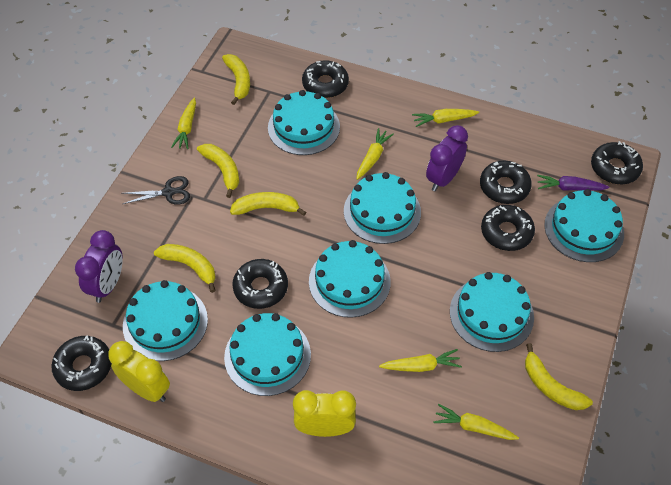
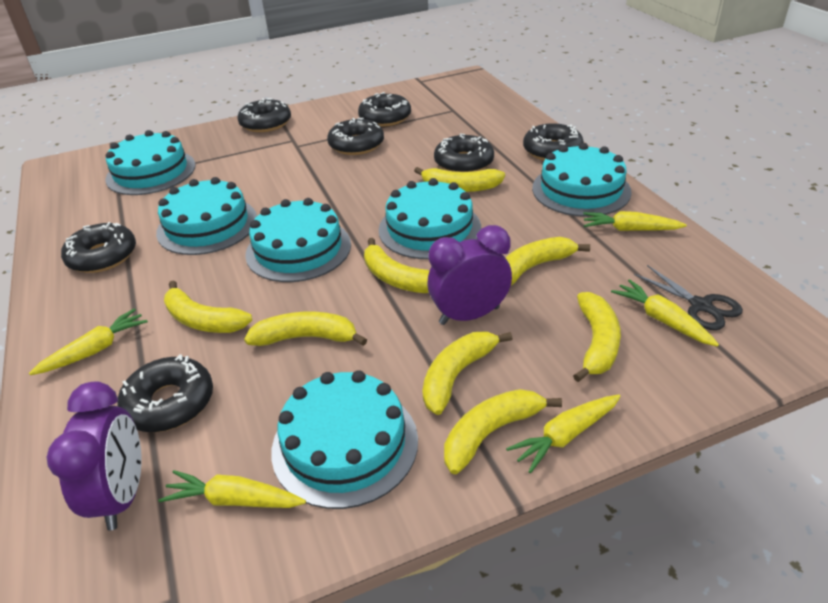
black donut: [51,335,112,391] [233,259,288,309] [302,60,349,98] [480,161,532,204] [481,205,535,251] [591,141,643,184] = 6 -> [61,222,136,273] [117,354,213,432] [237,98,291,132] [327,118,384,155] [358,92,411,127] [434,133,494,172] [523,123,584,160] = 7
purple carrot: [537,175,610,191] = 1 -> none = 0
turquoise cake: [123,280,208,361] [224,313,311,396] [268,90,340,155] [309,240,391,318] [344,172,421,244] [450,272,534,352] [544,189,624,262] = 7 -> [105,130,196,195] [156,177,257,255] [245,198,351,282] [271,370,418,509] [379,178,481,259] [532,143,632,217] = 6
yellow banana: [154,244,216,293] [197,144,239,198] [222,54,250,105] [230,192,306,216] [525,343,593,410] = 5 -> [164,280,252,333] [244,312,367,346] [364,238,430,293] [414,167,505,192] [422,331,513,415] [444,389,562,474] [505,237,590,286] [573,292,621,382] = 8
yellow clock: [108,341,170,402] [293,390,356,437] = 2 -> none = 0

